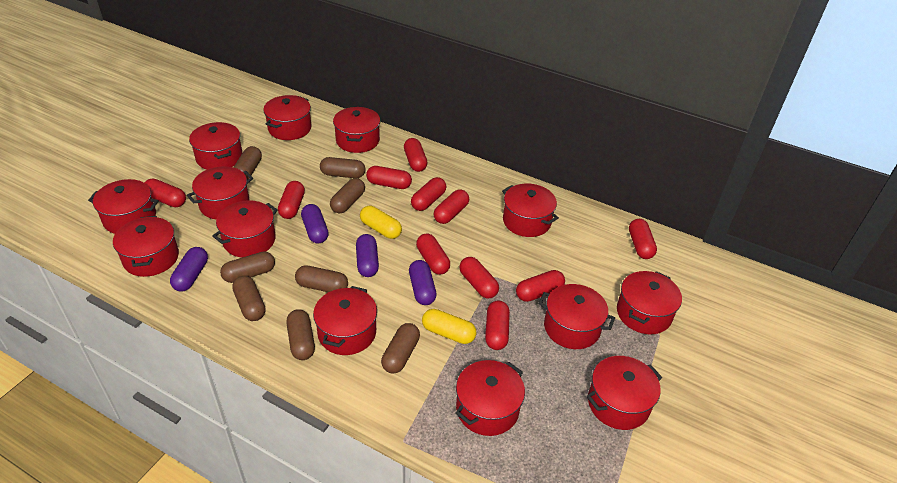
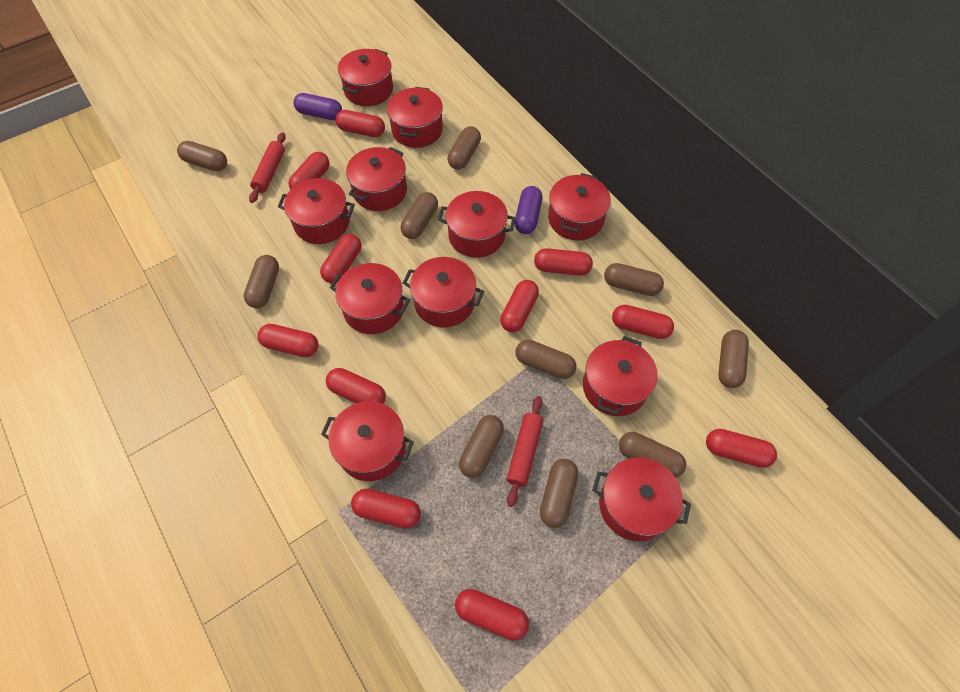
brown capsule: [220,251,275,283] [232,276,266,321] [234,146,262,180] [286,309,315,360] [295,266,348,292] [320,157,366,178] [330,178,365,213] [381,323,420,373] = 8 -> [177,141,227,171] [244,255,279,308] [401,192,438,239] [448,126,481,170] [459,415,504,478] [515,340,577,379] [540,459,578,528] [604,263,664,296] [619,432,686,478] [718,330,749,388] = 10
purple capsule: [170,247,208,291] [301,204,329,243] [356,234,379,277] [409,260,437,305] = 4 -> [294,93,342,120] [515,186,542,234] = 2
red pot: [88,179,159,234] [113,216,179,277] [187,166,253,219] [189,122,243,170] [212,200,278,257] [263,95,312,140] [313,286,377,355] [333,107,380,153] [455,360,525,436] [502,184,559,237] [538,284,615,349] [586,356,662,430] [617,271,682,334] = 13 -> [278,178,355,244] [321,401,414,481] [330,263,410,334] [338,49,393,106] [346,147,407,211] [387,87,443,148] [403,257,484,328] [438,191,515,258] [548,173,611,241] [583,336,657,416] [592,457,691,541] = 11
red rolling pin: none = 0 -> [249,132,286,203] [507,396,543,507] = 2
yellow capsule: [360,206,402,239] [422,309,477,344] = 2 -> none = 0

